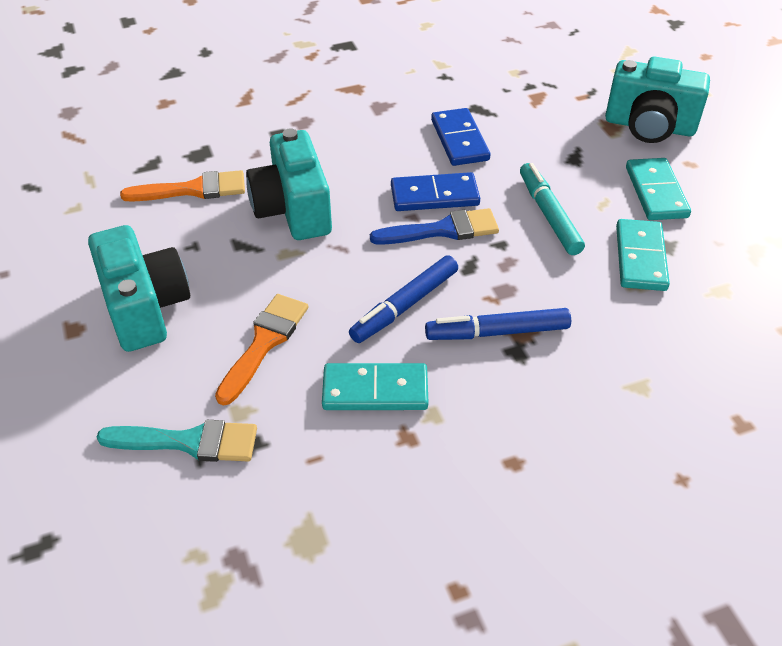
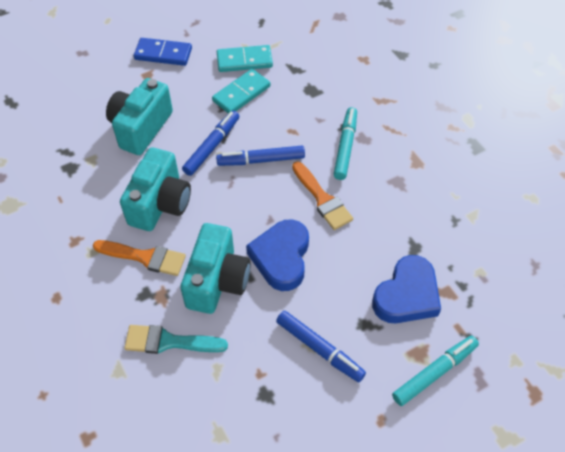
blue brush: [370,208,499,245] = 1 -> none = 0
blue domino: [391,172,480,211] [431,108,491,166] = 2 -> [134,38,192,66] = 1
blue heart: none = 0 -> [246,219,309,291] [372,255,441,323] = 2
blue marker: [349,255,458,343] [425,308,571,340] = 2 -> [182,110,239,176] [216,146,305,166] [276,311,366,382] = 3
turquoise domino: [322,363,429,410] [616,219,670,291] [626,158,691,220] = 3 -> [212,69,271,114] [217,45,273,72] = 2
turquoise marker: [520,163,585,255] = 1 -> [334,107,357,180] [392,336,479,406] = 2

